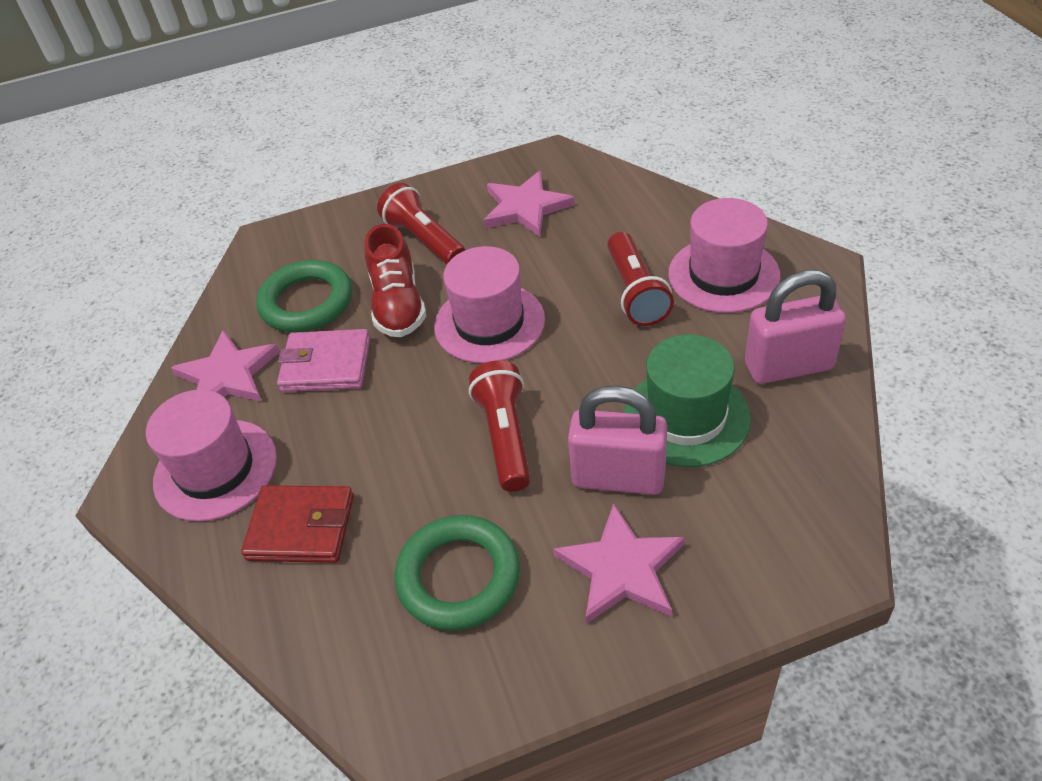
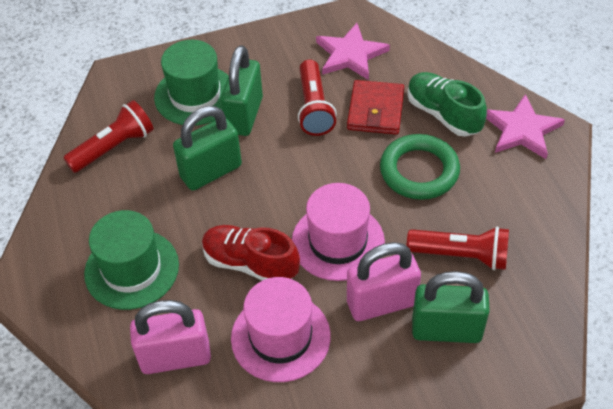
green hat: [624,334,751,467] = 1 -> [84,210,179,310] [154,40,228,126] = 2
green padlock: none = 0 -> [173,106,242,191] [221,45,263,136] [412,271,490,343] = 3
green ring: [256,260,352,332] [394,515,520,631] = 2 -> [380,134,460,200] = 1
green shoe: none = 0 -> [407,72,487,137] = 1
pink hat: [146,389,277,522] [434,246,545,364] [668,198,780,313] = 3 -> [231,277,331,382] [292,183,385,281] = 2
pink star: [171,330,280,402] [484,171,575,237] [553,503,685,624] = 3 -> [316,23,390,80] [486,94,565,159] = 2
pink wallet: [277,329,370,392] = 1 -> none = 0

